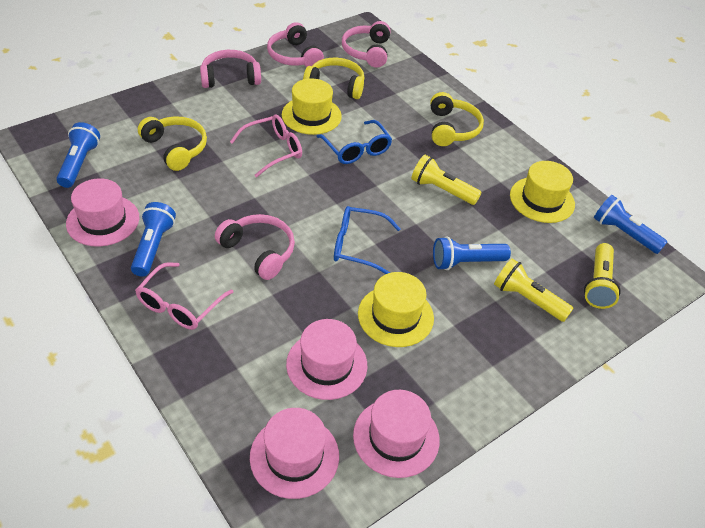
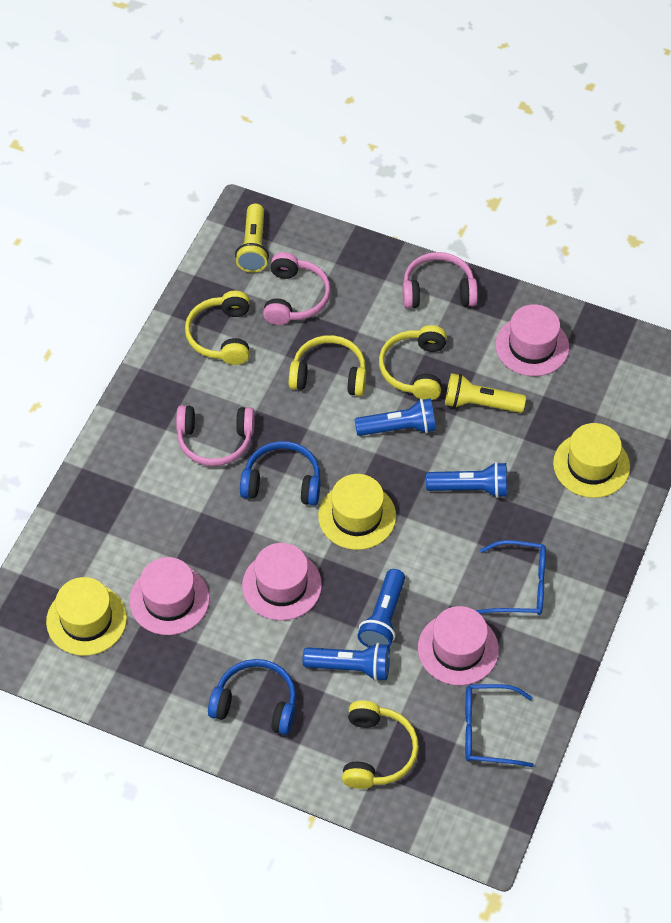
blue headphones: none = 0 -> [208,659,296,735] [240,441,321,506] = 2
pink glasses: [135,262,233,330] [230,114,302,177] = 2 -> none = 0
pink headphones: [200,50,261,88] [215,214,295,280] [267,22,324,67] [342,21,390,68] = 4 -> [176,405,255,466] [263,252,331,325] [402,252,478,308] = 3
yellow flashlight: [411,155,482,205] [494,258,574,322] [584,243,621,309] = 3 -> [235,204,269,273] [445,373,526,413] = 2
yellow headphones: [138,116,207,171] [303,58,364,99] [430,92,484,146] = 3 -> [185,291,250,365] [289,335,366,396] [342,700,419,789] [379,325,447,400] = 4

